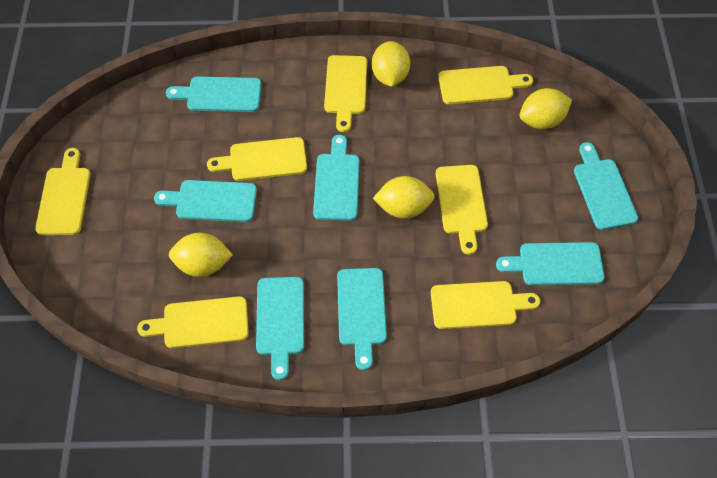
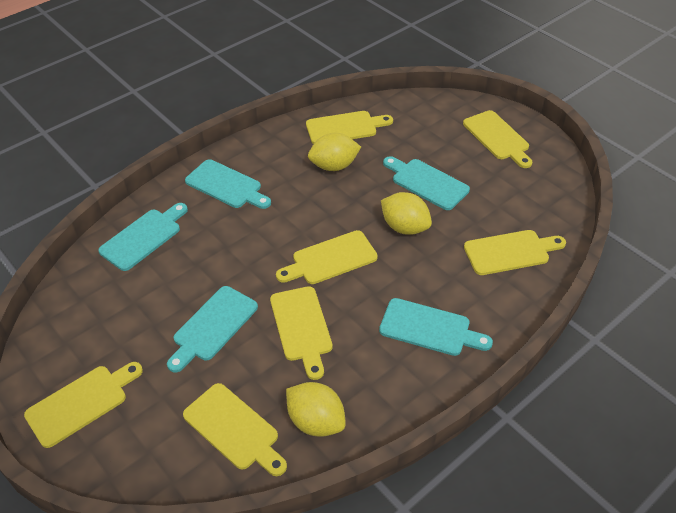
turquoise cutting board: [154,180,257,222] [166,76,261,112] [256,277,304,380] [313,135,360,221] [337,268,387,370] [496,242,604,285] [574,142,638,230] = 7 -> [98,203,188,271] [167,286,258,372] [185,159,271,209] [379,298,493,356] [383,156,470,210] = 5
yellow lemon: [169,233,233,277] [372,41,410,87] [373,176,435,219] [520,88,572,129] = 4 -> [286,382,346,437] [308,133,361,171] [381,192,432,235] = 3

